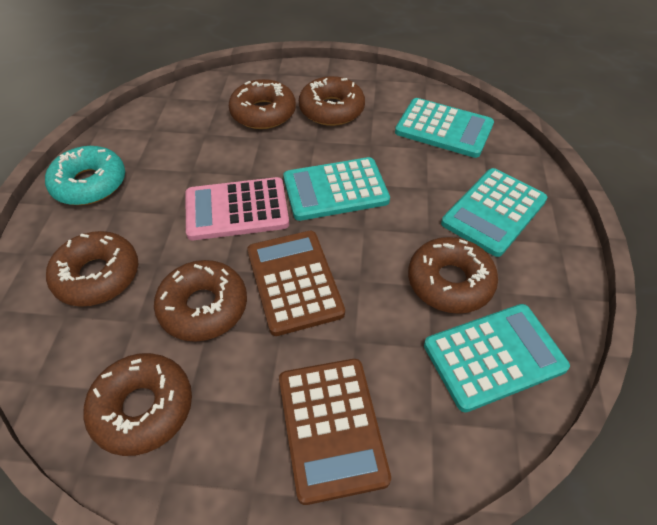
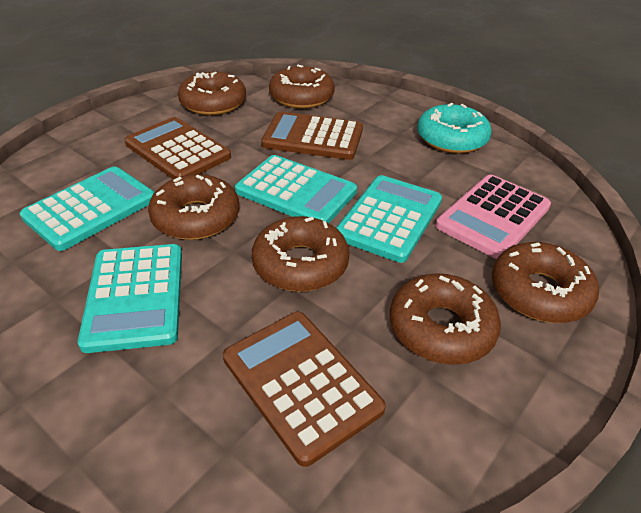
brown calculator: [247,231,345,336] [279,359,391,505] = 2 -> [124,117,231,179] [223,312,386,467] [261,112,363,160] = 3

